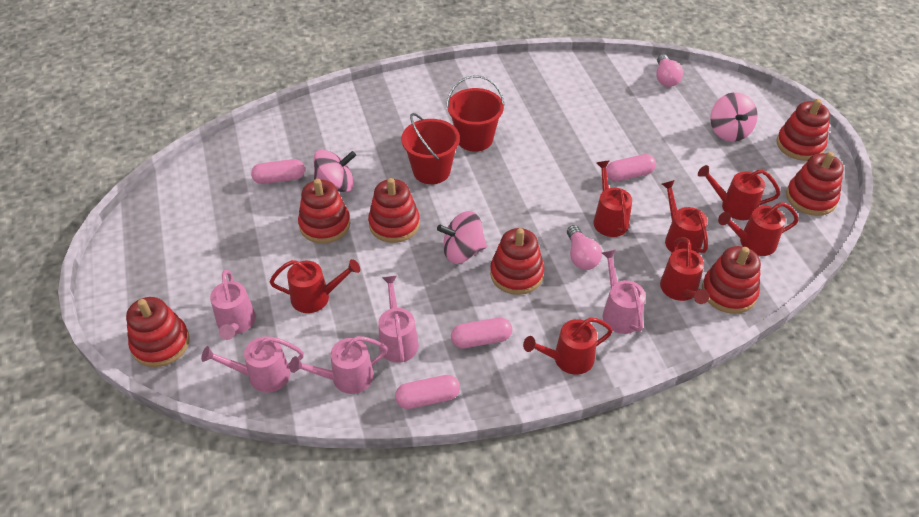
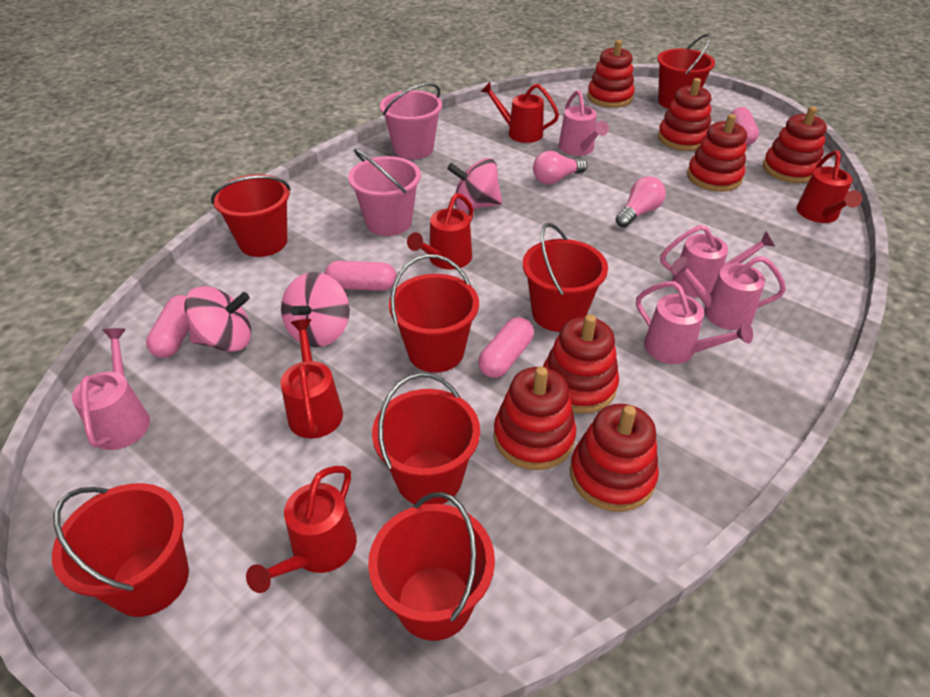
pink bucket: none = 0 -> [348,149,421,236] [380,83,442,159] = 2
red bucket: [401,113,460,184] [446,75,505,152] = 2 -> [52,483,189,617] [211,174,291,257] [368,492,495,641] [372,373,480,505] [389,254,479,373] [523,223,608,332] [657,34,715,109] = 7
red watering can: [270,259,360,313] [523,317,613,375] [593,161,632,237] [660,237,709,304] [662,180,708,253] [698,165,780,220] [718,202,799,256] = 7 -> [246,466,357,593] [280,319,343,439] [407,193,474,269] [481,82,559,143] [796,150,862,223] = 5

